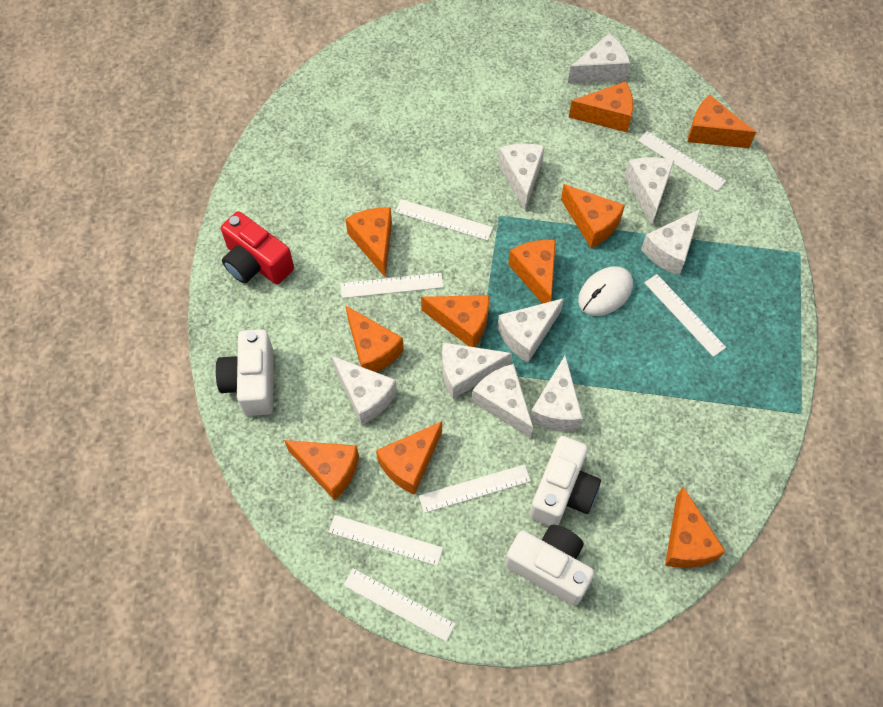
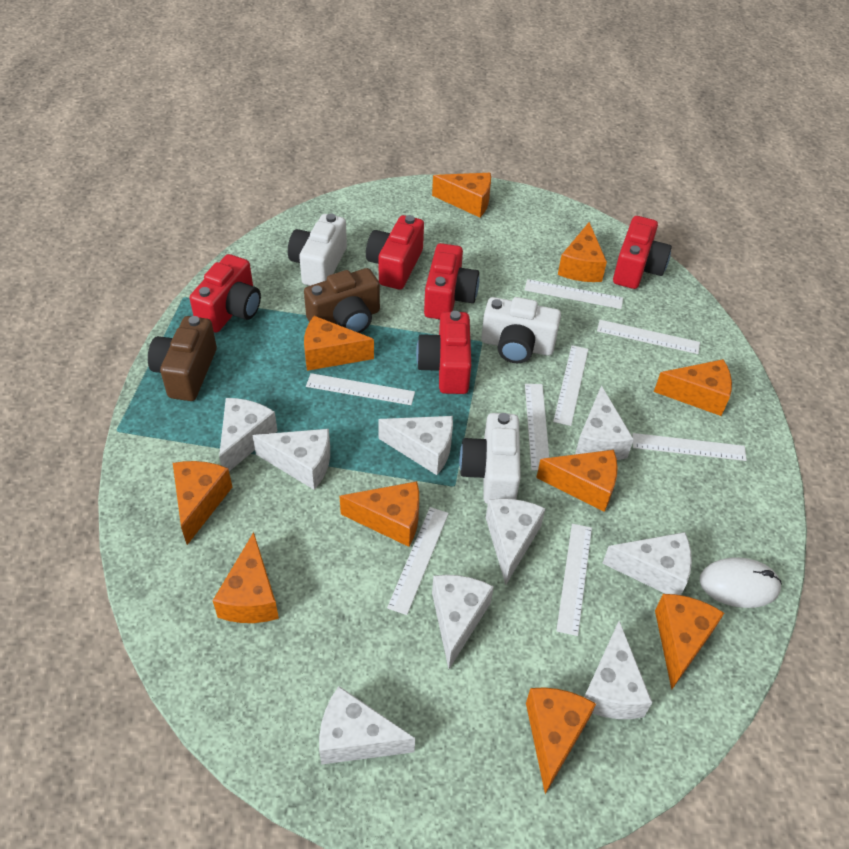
brown camera: none = 0 -> [148,316,217,401] [304,268,380,333] = 2
red camera: [221,211,294,285] = 1 -> [190,254,261,333] [366,215,424,290] [416,311,471,394] [424,243,479,319] [613,216,672,289] = 5
white ruler: [329,515,443,566] [341,273,443,298] [343,568,456,642] [395,199,493,241] [419,464,531,513] [638,131,726,191] [644,274,726,357] = 7 -> [306,373,415,405] [387,507,449,615] [524,279,623,309] [525,384,549,471] [553,345,588,426] [556,524,592,636] [597,320,700,354] [633,433,747,461] = 8

